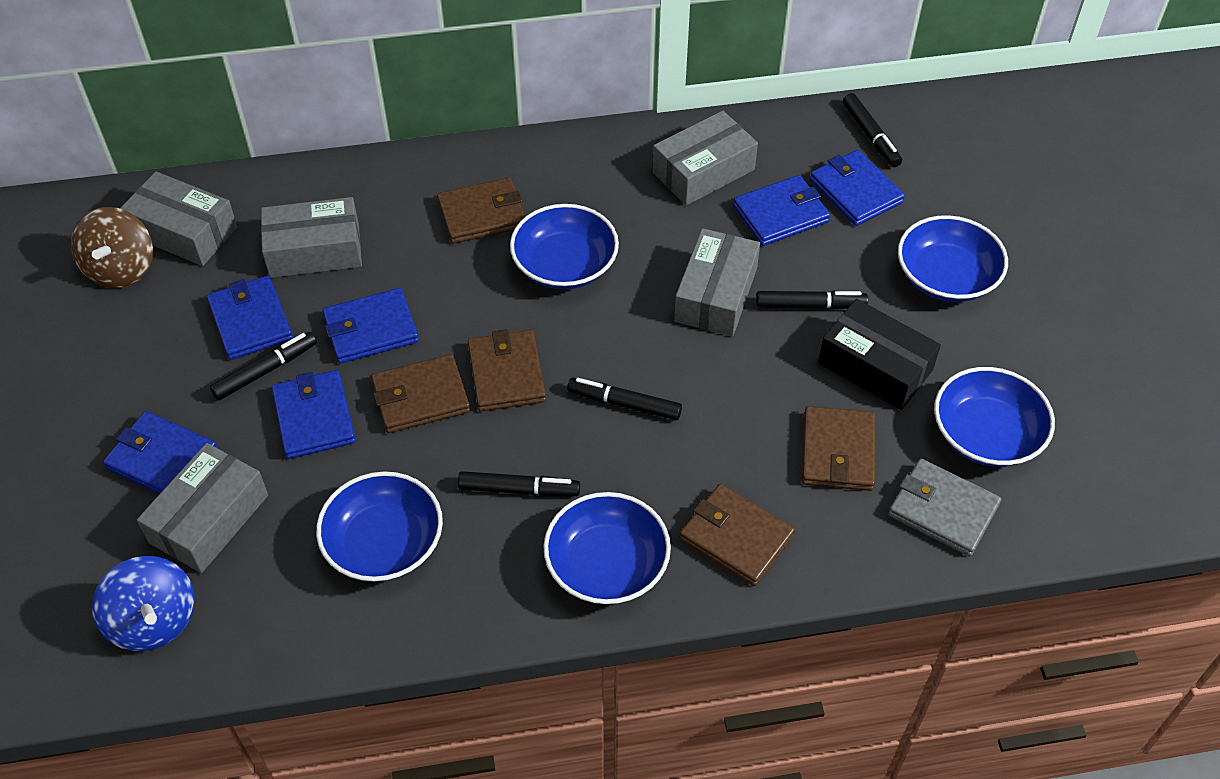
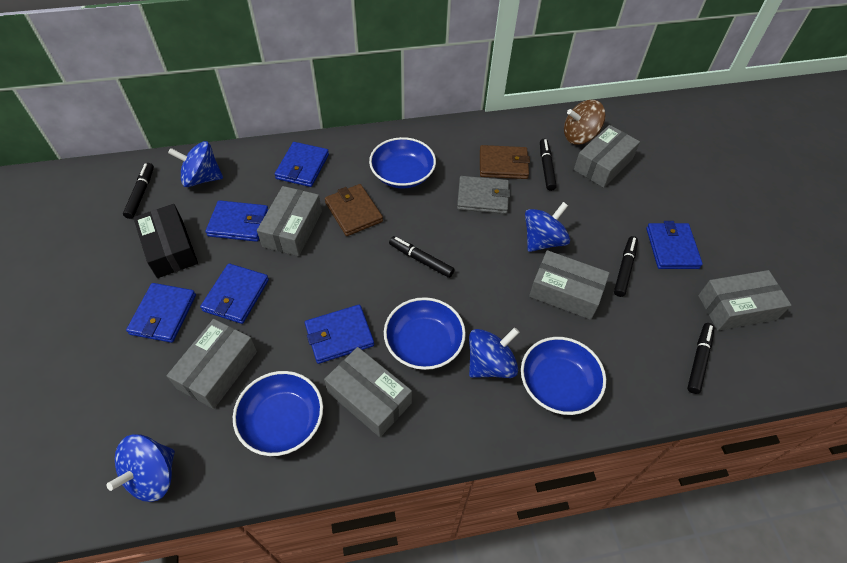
blue bowl: [316,471,443,582] [510,204,619,289] [543,492,671,604] [898,215,1008,302] [934,367,1055,467] = 5 -> [233,371,323,456] [369,137,436,189] [384,297,466,370] [521,337,606,415] = 4
blue spinning top: [92,556,195,651] = 1 -> [106,434,175,502] [168,141,223,187] [469,327,520,378] [525,202,570,252] = 4
brown wallet: [371,354,470,433] [437,178,525,244] [468,329,546,412] [679,484,795,586] [802,406,875,491] = 5 -> [325,184,383,236] [480,145,530,179] = 2
grey box: [120,171,237,266] [137,443,268,573] [261,197,362,278] [652,111,758,206] [674,228,760,336] = 5 -> [167,319,257,409] [257,186,322,256] [324,347,412,437] [529,250,609,320] [574,125,640,188] [698,270,791,331] = 6

